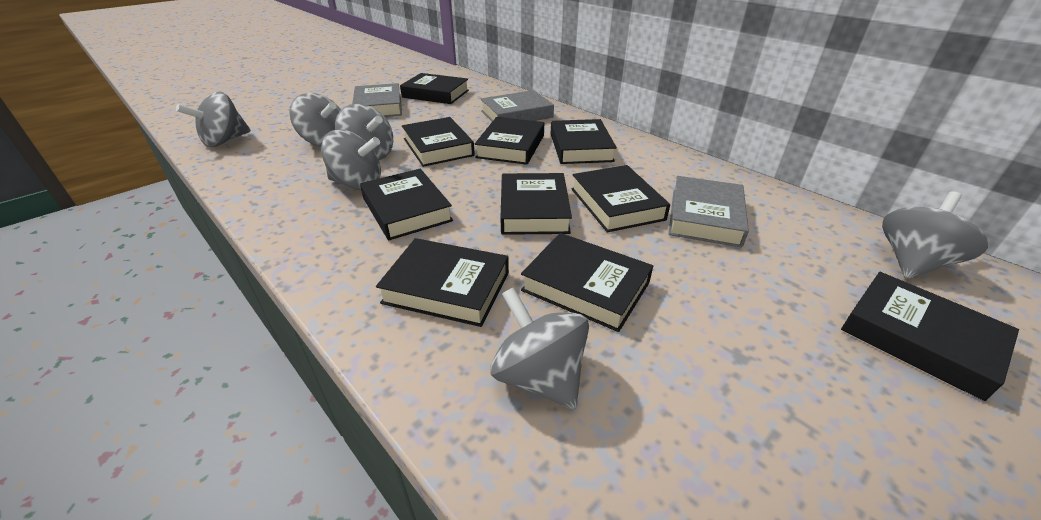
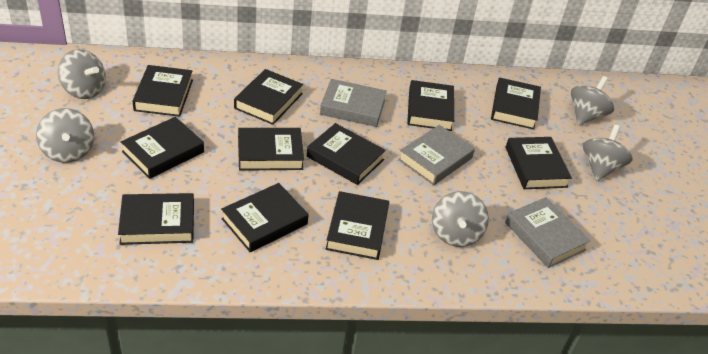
black book: [360,169,453,240] [376,238,509,327] [400,73,469,104] [402,117,475,167] [475,117,544,165] [500,173,572,235] [521,233,653,332] [551,119,617,164] [571,165,670,233] [841,272,1019,401] = 10 -> [118,193,194,245] [121,117,204,179] [133,65,193,117] [221,183,309,252] [234,69,303,125] [238,128,304,171] [307,123,386,185] [326,191,389,260] [407,80,454,131] [491,78,541,130] [506,137,572,189] = 11
grey spinning top: [176,92,251,147] [289,93,341,147] [321,129,381,190] [335,104,393,160] [490,287,589,409] [882,191,988,279] = 6 -> [36,108,94,163] [58,49,106,99] [432,191,489,247] [571,76,614,125] [583,125,633,181] = 5

